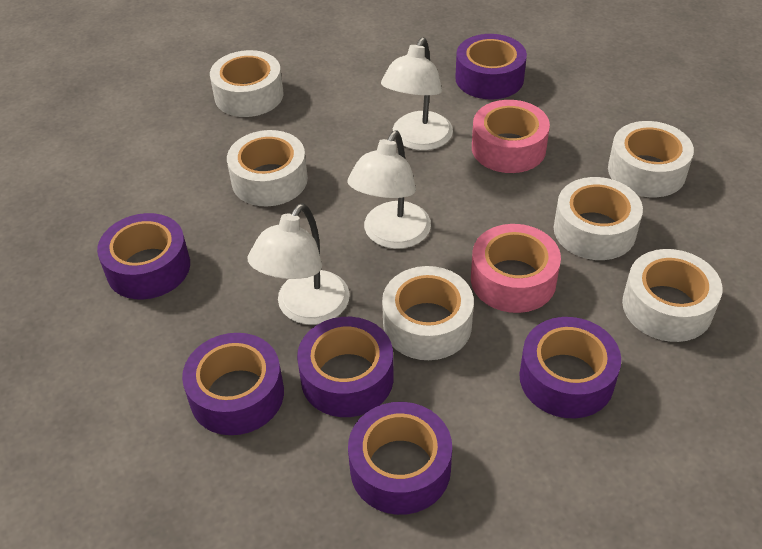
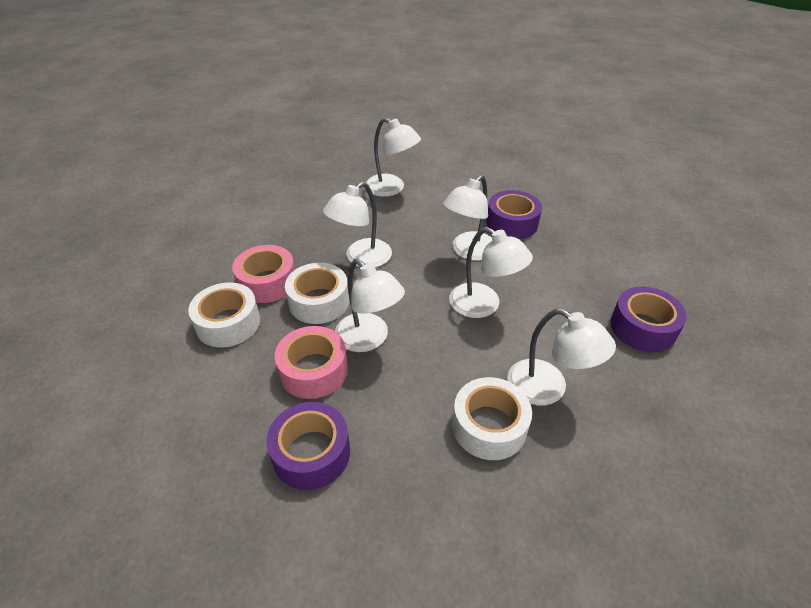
purple tape: [97,213,190,300] [182,333,284,435] [297,317,394,417] [348,402,452,515] [455,34,527,99] [519,317,621,418] = 6 -> [266,402,350,490] [486,190,542,239] [610,287,687,352] = 3
white lamp: [248,203,350,325] [347,130,431,249] [381,38,453,151] = 3 -> [323,182,392,267] [335,259,405,352] [366,118,421,197] [443,175,492,261] [449,227,533,318] [507,309,616,406] = 6
white tape: [210,50,284,117] [227,130,308,206] [382,266,474,360] [554,177,643,260] [608,121,694,197] [622,249,722,342] = 6 -> [188,283,260,347] [285,263,349,324] [452,377,532,460] = 3

